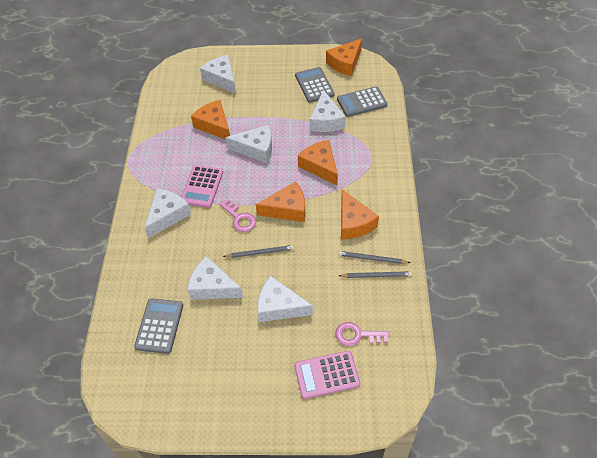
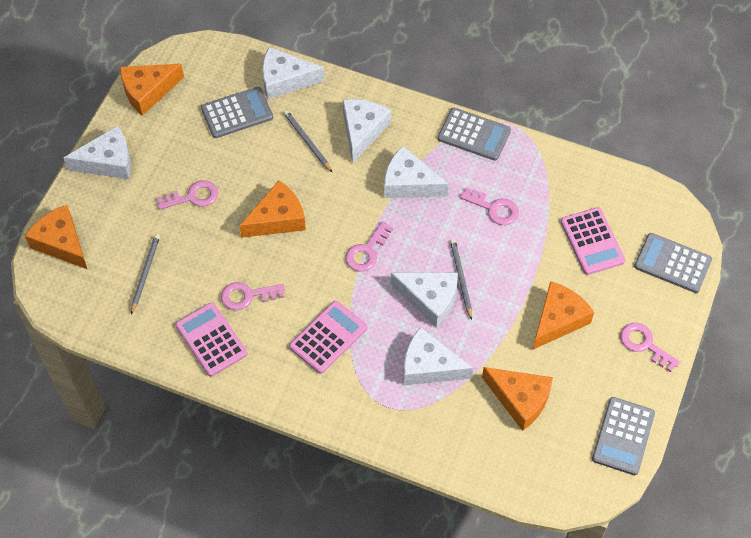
grey calculator: [134,298,183,354] [295,67,335,103] [337,86,388,117] = 3 -> [201,87,273,138] [438,108,511,161] [592,397,655,475] [634,233,712,293] = 4
pink calculator: [181,165,223,208] [294,351,360,399] = 2 -> [175,302,248,377] [289,301,367,374] [561,207,625,275] = 3
pink key: [219,199,256,232] [335,322,389,346] = 2 -> [157,180,218,210] [221,282,285,310] [345,221,393,272] [460,187,519,225] [621,323,680,372] = 5

